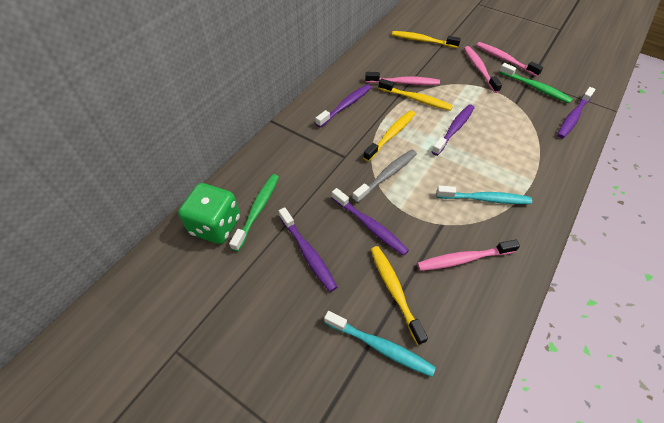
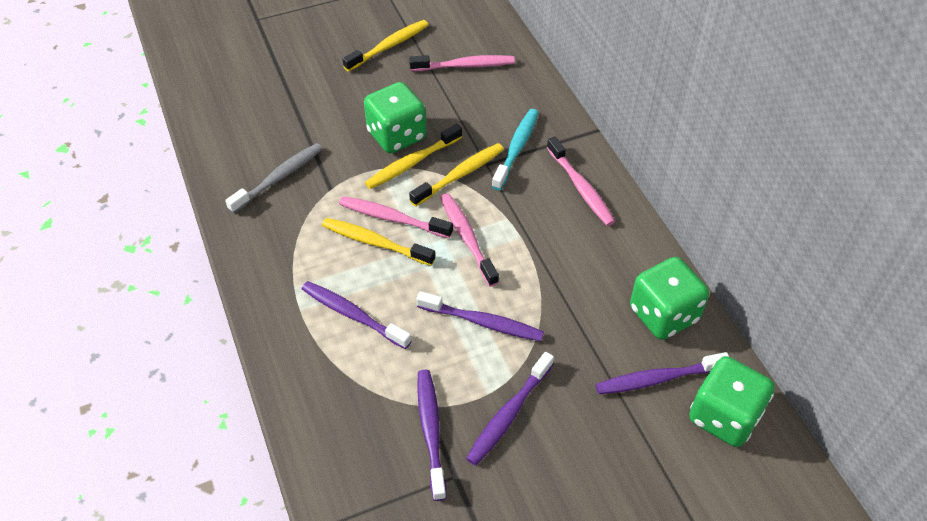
green dice: [178,183,240,244] = 1 -> [364,82,426,153] [630,257,709,340] [689,356,775,447] = 3
green toothbrush: [229,174,279,251] [499,63,572,103] = 2 -> none = 0
turquoise toothbrush: [324,311,436,377] [436,186,532,204] = 2 -> [492,109,539,190] = 1

